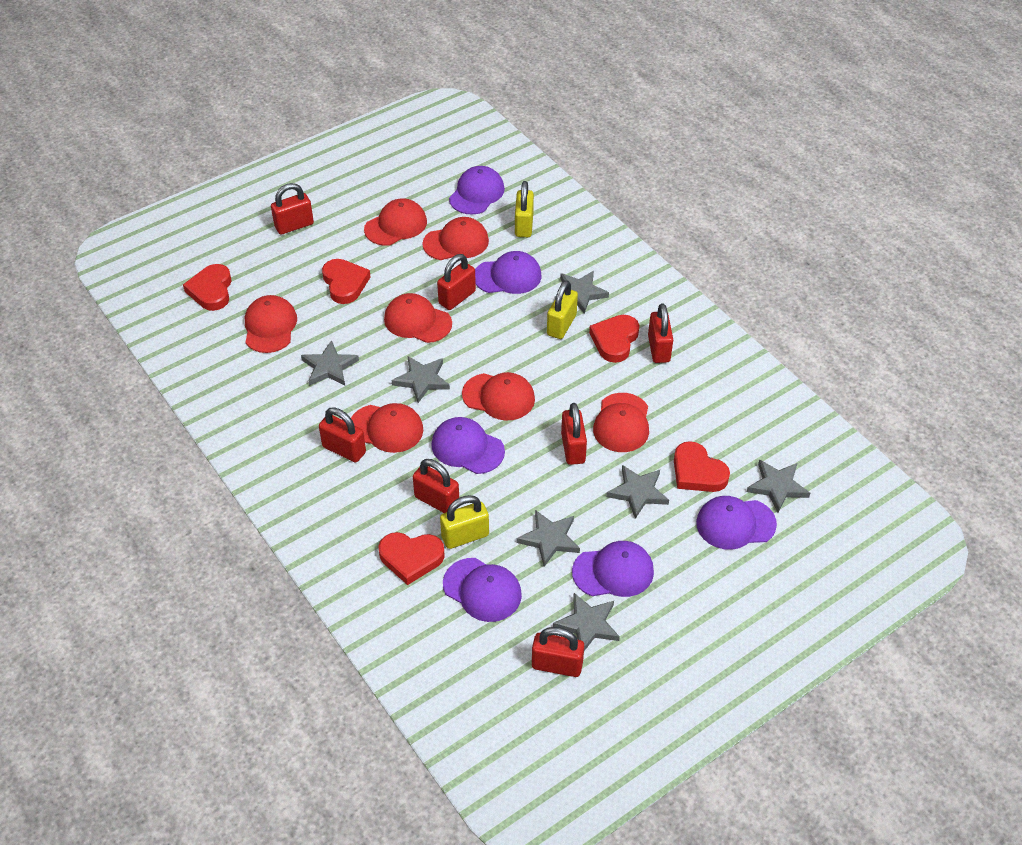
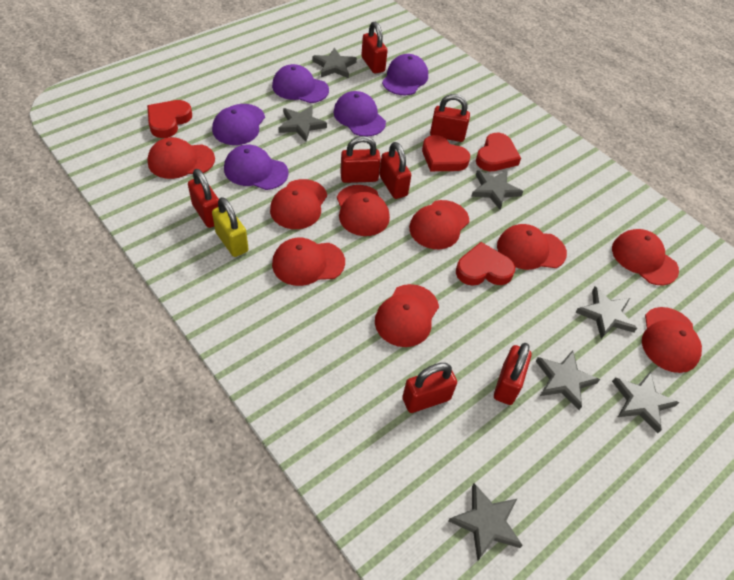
purple cap: [431,417,505,474] [443,558,522,622] [449,166,505,215] [475,251,541,294] [572,541,654,597] [696,496,777,550] = 6 -> [212,104,265,145] [224,145,288,190] [272,64,329,103] [333,91,386,136] [382,54,428,95] = 5
red cap: [245,295,297,353] [351,403,423,453] [364,198,427,246] [384,293,452,343] [422,217,489,260] [462,372,535,421] [593,393,649,452] = 7 -> [147,137,215,179] [270,179,327,229] [272,237,345,286] [337,185,390,236] [375,284,439,347] [409,200,469,249] [497,224,567,270] [612,229,679,285] [642,307,702,373] = 9
red heart: [183,264,232,311] [322,259,370,304] [379,532,445,585] [589,315,639,363] [674,441,730,492] = 5 -> [147,100,192,138] [422,135,470,171] [456,242,515,286] [476,133,521,171] = 4
yellow padlock: [440,495,489,549] [515,181,534,237] [547,280,578,339] = 3 -> [212,197,249,257] = 1

